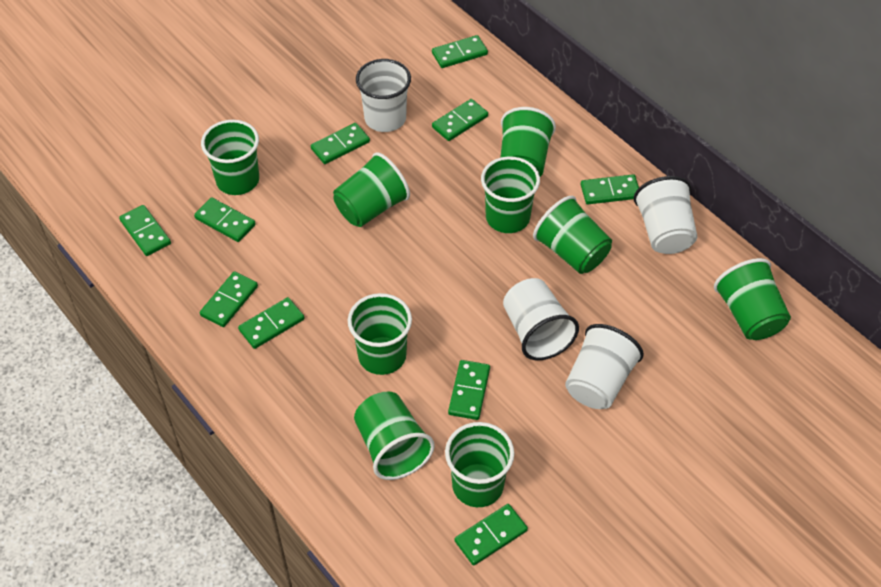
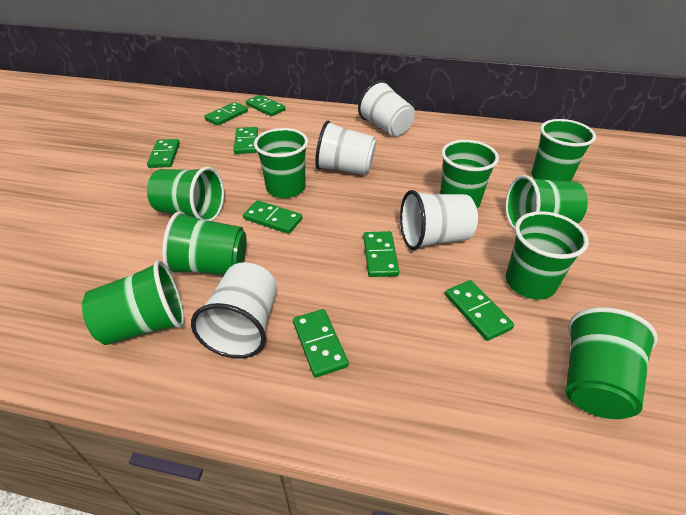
green domino: [119,205,171,256] [194,197,256,242] [200,271,258,327] [238,297,305,349] [311,123,370,164] [432,35,488,68] [432,99,488,141] [448,360,490,420] [455,504,528,566] [580,174,639,204] = 10 -> [147,139,180,168] [204,102,248,125] [234,127,258,154] [243,200,302,234] [246,95,285,116] [293,309,349,378] [363,231,399,277] [445,280,514,341] = 8

